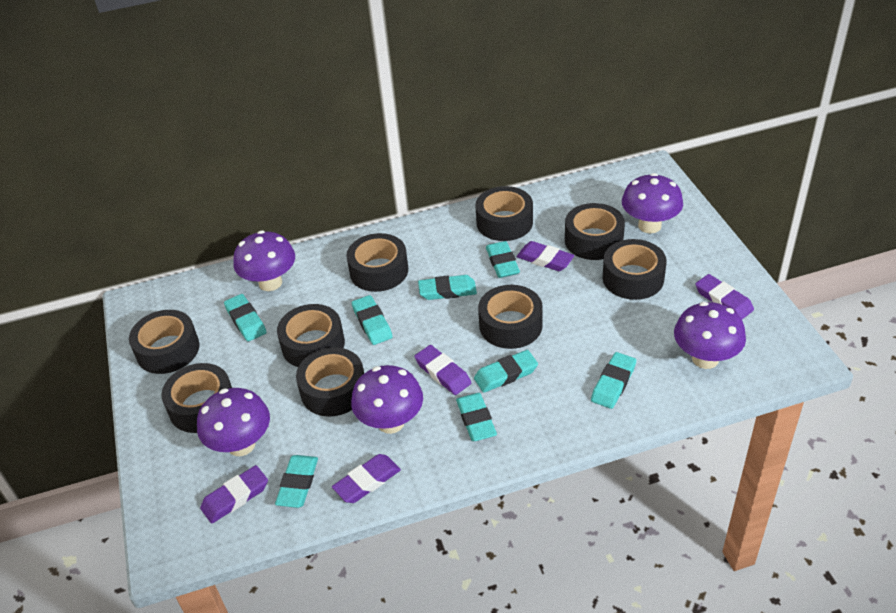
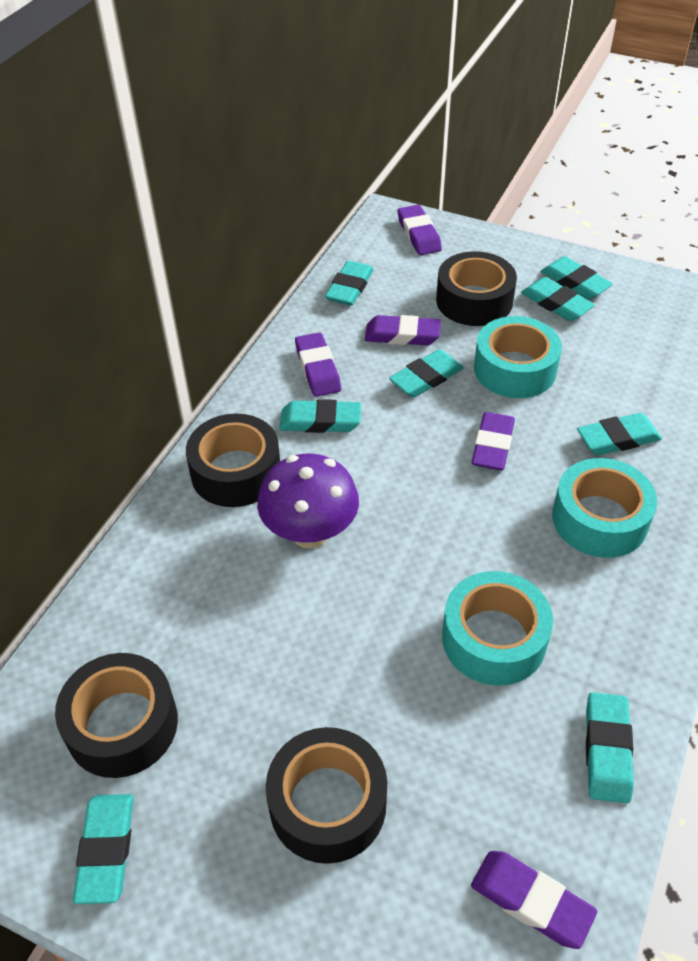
black tape: [129,310,200,374] [161,363,232,433] [277,304,345,367] [296,347,364,417] [346,233,408,292] [475,186,533,241] [478,285,543,349] [565,203,625,260] [603,239,667,300] = 9 -> [55,653,178,778] [186,414,280,507] [266,727,387,864] [436,251,517,326] = 4
purple mushroom: [197,388,270,456] [233,230,295,291] [351,365,423,434] [622,173,683,233] [674,302,746,369] = 5 -> [257,453,359,549] = 1
turquoise tape: none = 0 -> [442,571,553,686] [474,316,562,398] [552,458,657,558] = 3

